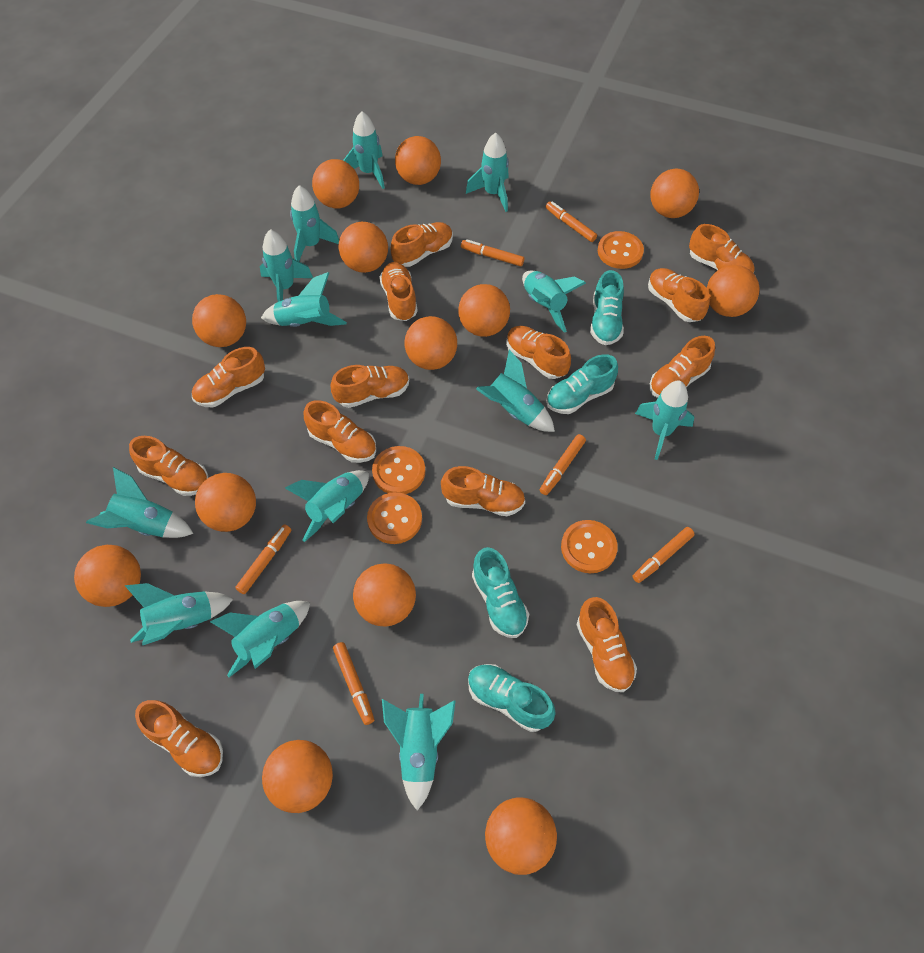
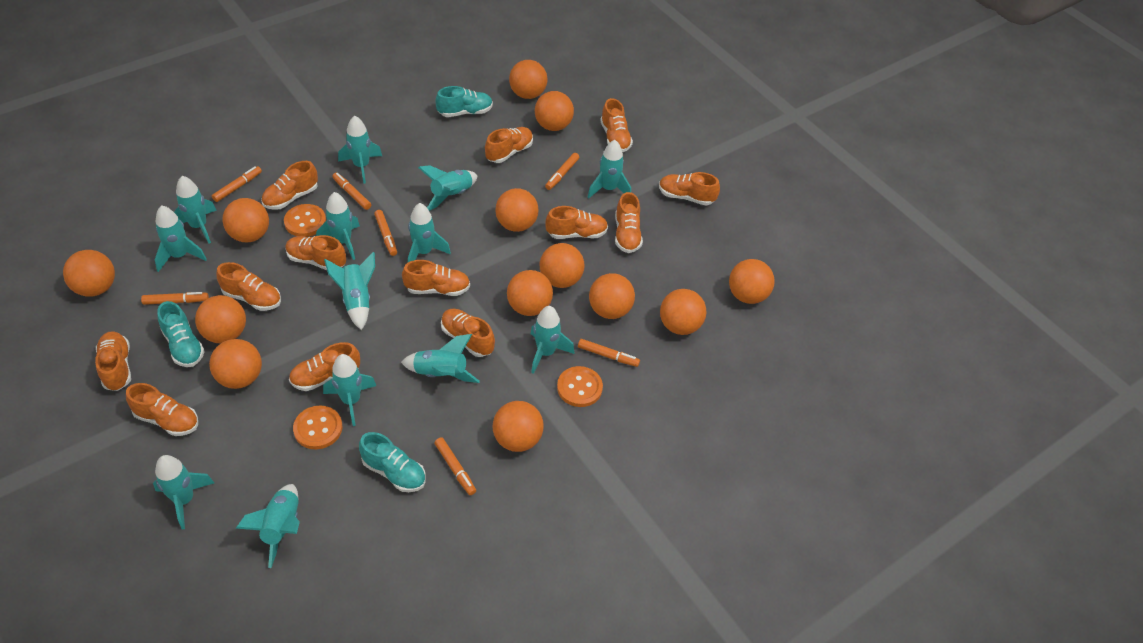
orange button: [367,492,422,544] [372,446,425,494] [561,520,618,573] [598,231,644,269] = 4 -> [284,204,326,237] [293,406,342,449] [557,366,603,407] = 3
orange marker: [235,524,291,594] [333,642,374,725] [461,239,524,266] [540,434,586,495] [546,201,597,242] [632,527,694,583] = 6 -> [141,292,209,305] [212,166,262,202] [332,173,371,210] [374,210,397,256] [435,437,476,495] [545,153,579,190] [578,339,640,367] = 7
turquoise shoe: [468,664,556,732] [472,547,529,638] [546,354,618,414] [590,270,624,345] = 4 -> [157,301,205,367] [359,432,426,492] [436,86,493,117] = 3

